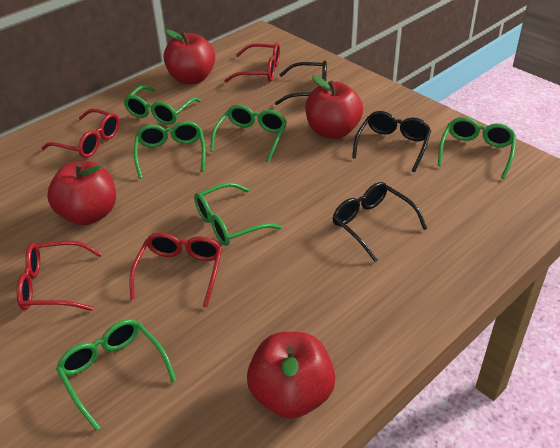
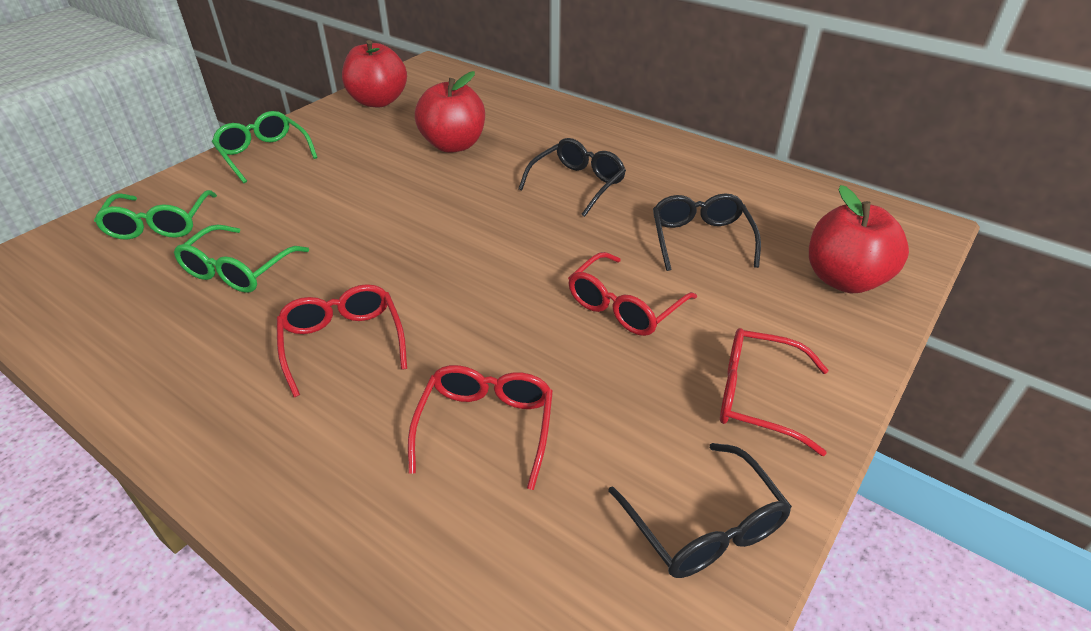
green glasses: [56,319,177,431] [124,85,201,125] [134,121,206,179] [194,183,282,246] [210,105,287,163] [438,117,516,179] = 6 -> [94,190,217,240] [174,224,309,293] [212,111,318,183] = 3
red apple: [47,161,116,225] [164,29,215,84] [247,332,335,419] [305,75,363,139] = 4 -> [342,40,407,107] [415,71,485,153] [809,185,909,293] = 3

